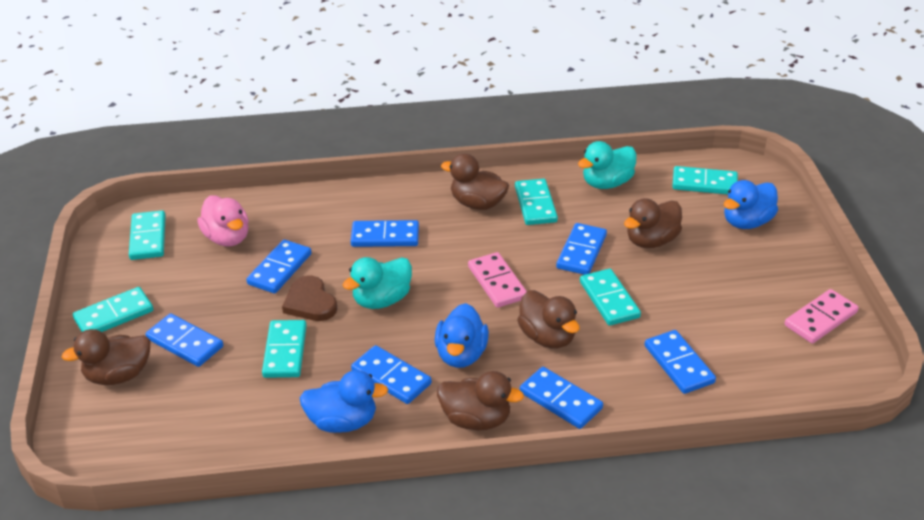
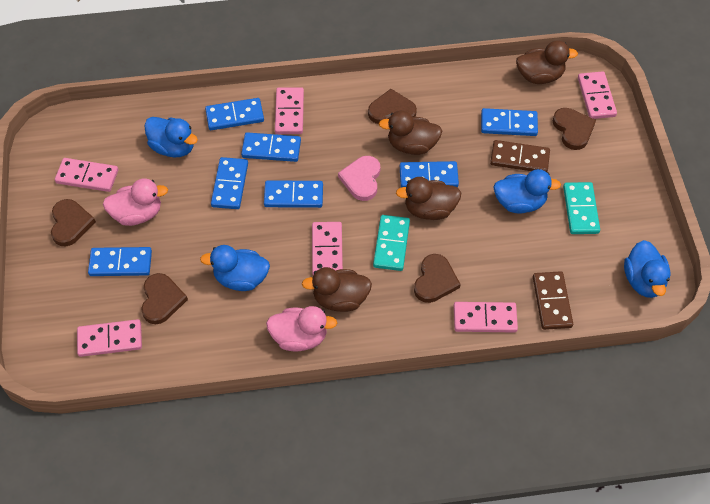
blue duck: [300,370,388,433] [435,303,489,368] [724,180,778,229] = 3 -> [144,117,198,158] [200,245,270,291] [493,169,561,213] [624,240,671,298] = 4
brown domino: none = 0 -> [490,140,550,172] [533,271,573,330] = 2
brown duck: [62,329,150,385] [437,371,524,430] [441,153,509,210] [517,290,580,348] [624,198,682,248] = 5 -> [302,267,372,312] [379,110,442,155] [396,177,461,220] [516,40,578,84] = 4
brown heart: [282,275,337,321] = 1 -> [51,199,96,246] [141,273,188,324] [368,89,417,124] [414,254,461,303] [553,108,596,150] = 5
pink domino: [468,252,527,308] [784,289,859,343] = 2 -> [55,158,118,192] [77,319,142,357] [275,87,304,134] [312,222,343,275] [454,302,518,333] [578,71,617,119] = 6
pink duck: [197,196,249,246] = 1 -> [103,178,168,226] [266,306,337,351] = 2
pink heart: none = 0 -> [338,156,380,201] = 1
turquoise domino: [73,287,153,332] [129,210,166,260] [262,320,307,378] [515,179,558,225] [580,269,641,326] [672,166,738,195] = 6 -> [373,215,410,271] [563,182,600,234] = 2
turquoise duck: [343,257,412,309] [578,141,637,189] = 2 -> none = 0

